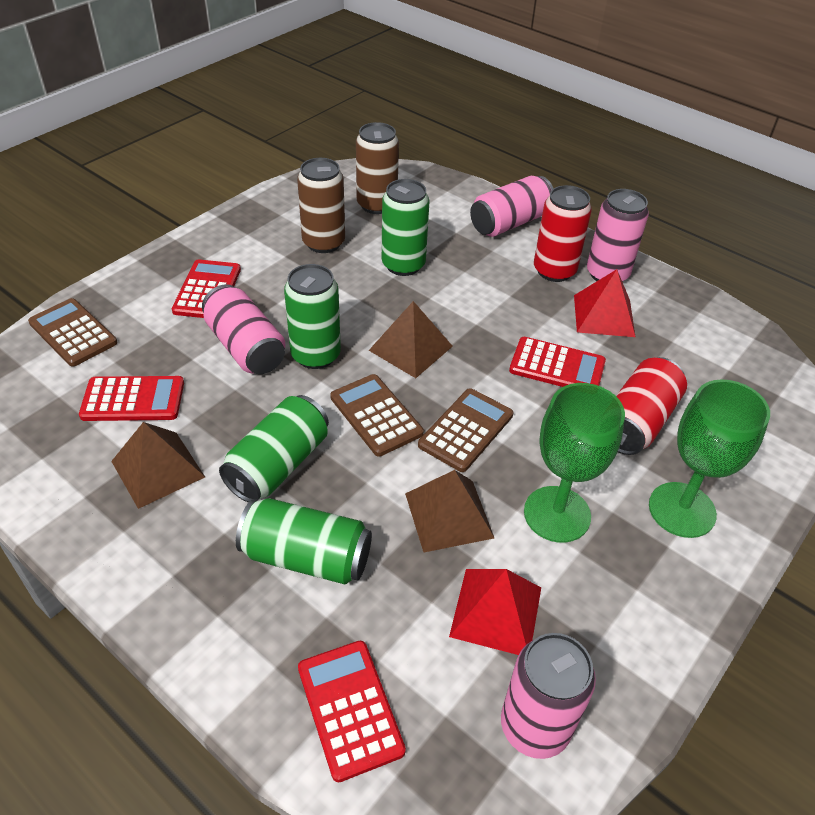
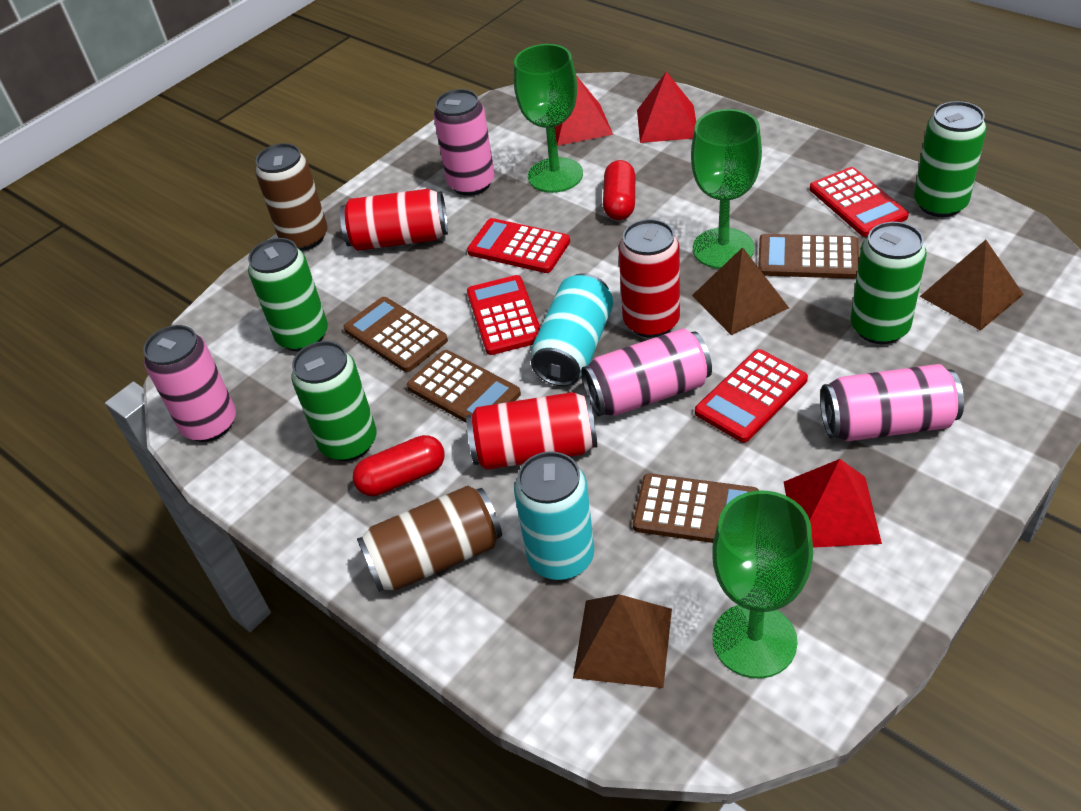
brown calculator: [28,298,117,367] [330,374,424,457] [418,388,513,472] = 3 -> [343,297,448,372] [407,350,521,423] [633,474,759,543] [758,234,859,279] = 4
green goblet: [524,383,625,543] [649,379,770,538] = 2 -> [514,44,583,193] [691,109,762,269] [712,491,813,678] = 3
red can: [534,185,592,282] [616,357,687,455] = 2 -> [340,189,448,251] [466,392,597,470] [618,219,680,338] = 3
red capsule: none = 0 -> [353,435,445,496] [603,160,635,220] = 2
red pyramid: [449,569,541,655] [574,269,636,337] = 2 -> [555,75,613,146] [637,72,696,143] [784,459,882,548] = 3
turquoise can: none = 0 -> [514,452,594,580] [531,273,613,386] = 2

